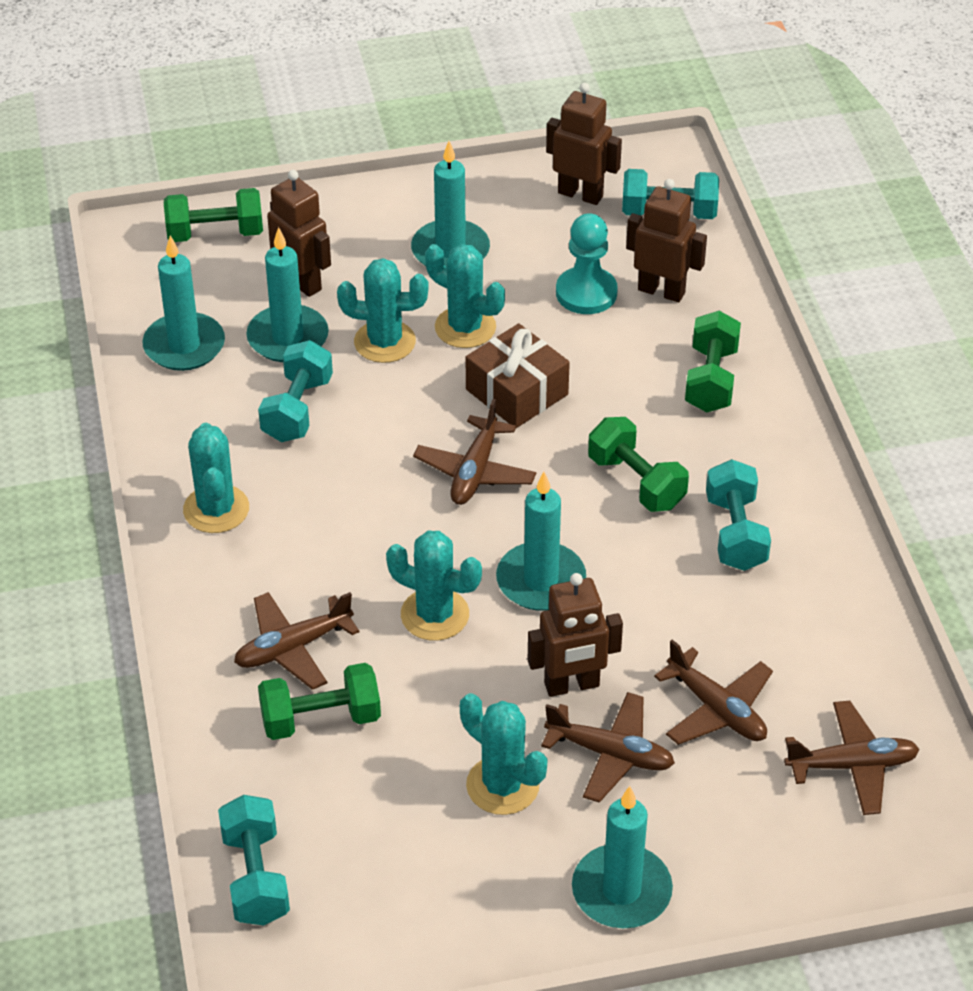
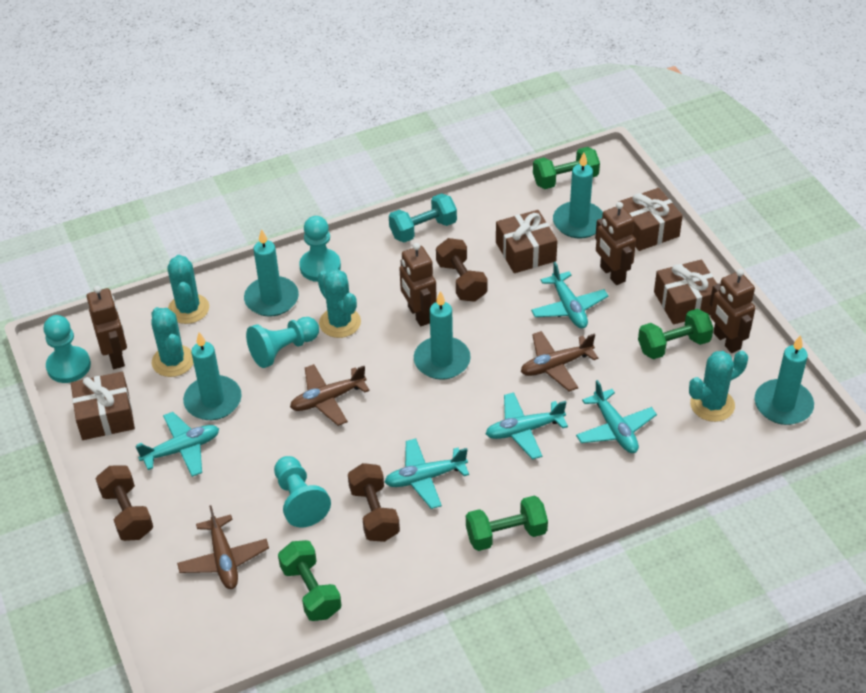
brown dumbbell: none = 0 -> [96,465,153,541] [348,463,400,542] [436,238,488,302] = 3
brown gift: [466,323,570,428] = 1 -> [71,372,135,440] [496,210,558,273] [619,188,683,251] [654,260,717,324] = 4
brown plane: [234,592,360,690] [413,399,536,505] [541,692,675,803] [654,640,773,745] [784,701,920,815] = 5 -> [177,505,269,589] [290,364,370,426] [521,331,598,392] = 3
turquoise cactus: [183,423,249,533] [337,258,429,363] [386,531,482,641] [425,244,505,348] [460,693,548,815] = 5 -> [151,307,193,377] [167,255,209,324] [317,269,361,338] [689,351,748,422] = 4
turquoise dumbbell: [218,795,290,926] [258,340,333,442] [622,169,719,219] [706,459,771,571] = 4 -> [389,193,457,242] = 1
turquoise pawn: [556,213,618,314] = 1 -> [44,315,91,383] [246,317,319,368] [274,456,331,527] [299,216,341,282] = 4
turquoise plane: none = 0 -> [135,412,219,477] [385,439,469,509] [486,393,568,459] [531,262,608,329] [576,380,657,453] = 5

